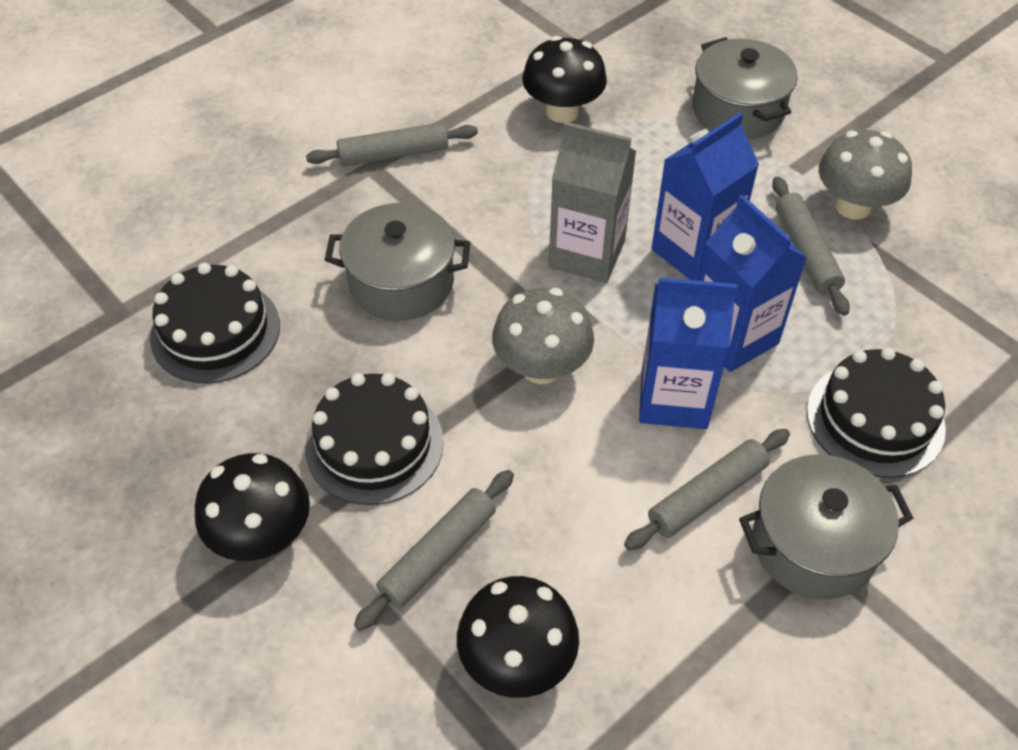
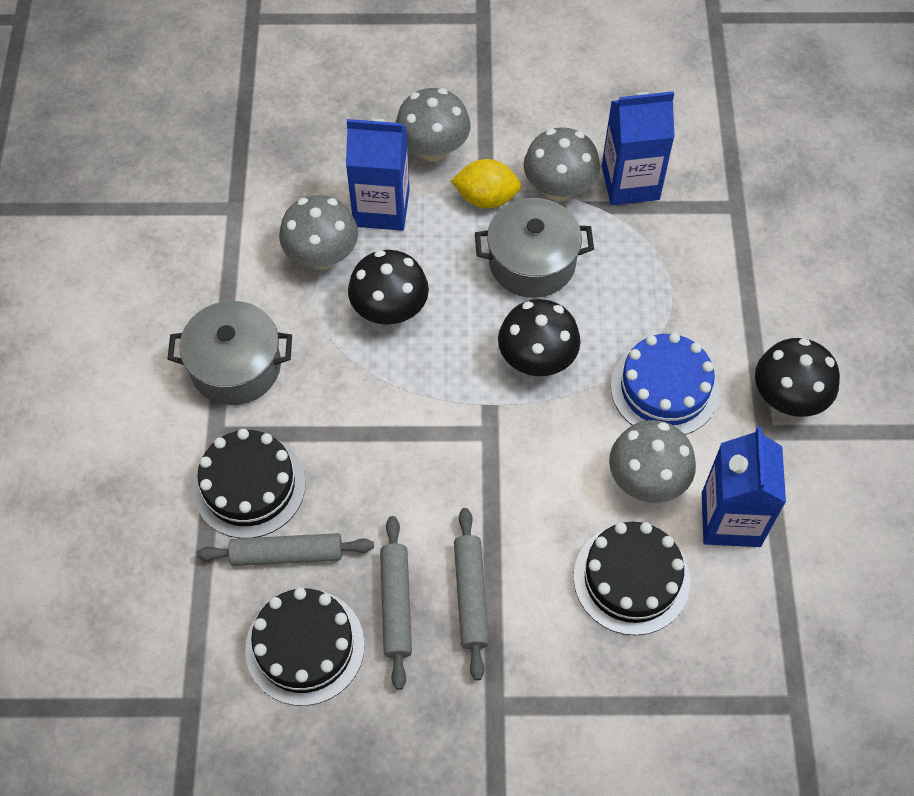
blue cake: none = 0 -> [611,333,719,435] = 1
grey carton: [549,122,636,283] = 1 -> none = 0
grey mushroom: [492,288,594,385] [819,130,912,219] = 2 -> [279,195,358,270] [395,88,470,161] [523,127,600,201] [609,420,696,503] = 4
grey pot: [325,203,470,321] [693,37,798,140] [739,454,914,600] = 3 -> [167,301,292,405] [475,198,594,298] = 2
grey rolling pin: [306,123,478,166] [354,470,514,631] [624,429,790,550] [772,176,850,316] = 4 -> [197,533,374,566] [380,516,412,690] [454,508,489,680] = 3
yellow lemon: none = 0 -> [451,159,521,208] = 1

